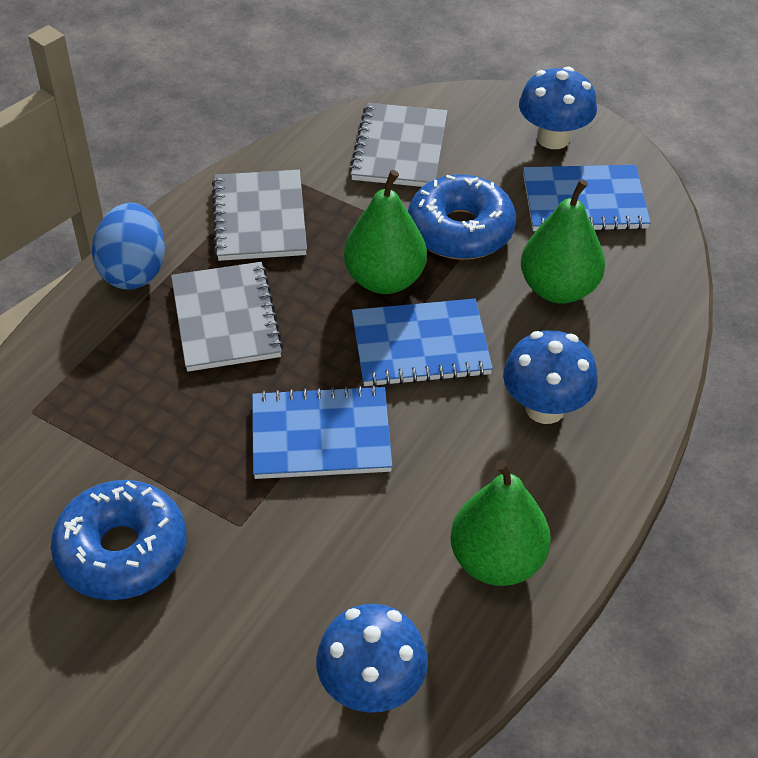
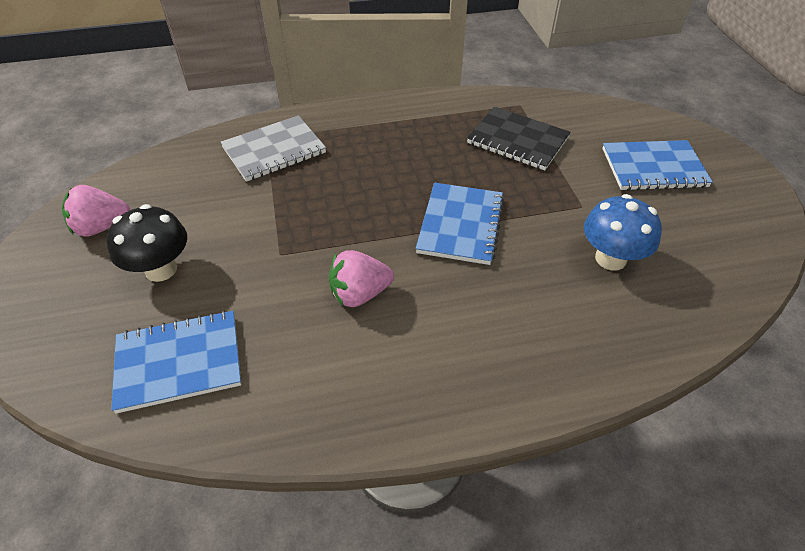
black mushroom: none = 0 -> [106,204,187,282] = 1
black notebook: none = 0 -> [467,107,571,170] = 1
blue donut: [51,480,186,600] [408,174,516,260] = 2 -> none = 0
blue egg: [92,203,165,290] = 1 -> none = 0
blue mushroom: [316,604,428,713] [503,330,598,424] [519,66,597,149] = 3 -> [584,194,662,271] = 1
green pear: [344,170,427,294] [450,460,551,586] [521,179,605,304] = 3 -> none = 0
grey notebook: [171,262,284,372] [212,170,307,261] [349,103,448,187] = 3 -> [220,115,326,182] = 1
pink strawberry: none = 0 -> [62,185,130,237] [329,250,394,307] = 2

